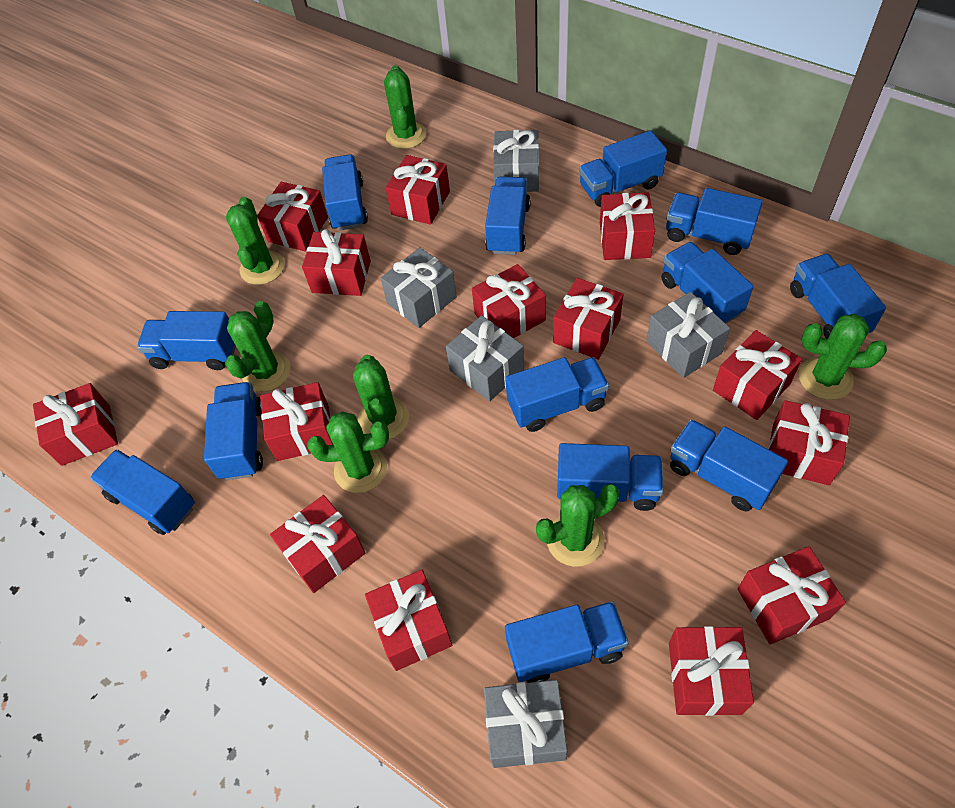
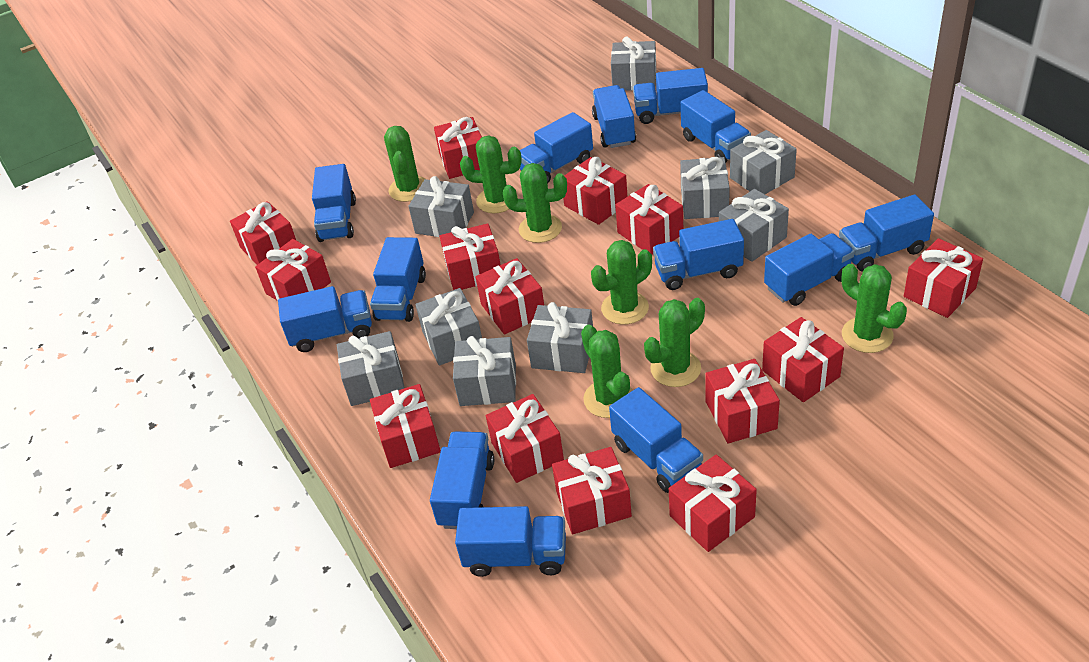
grey gift: [381,247,457,328] [446,315,524,402] [484,680,568,768] [493,130,539,192] [646,292,730,378] = 5 -> [337,331,405,406] [408,176,474,237] [415,288,482,365] [453,336,516,406] [527,302,593,373] [611,37,656,91] [680,157,730,219] [719,189,789,262] [730,130,797,194] = 9

